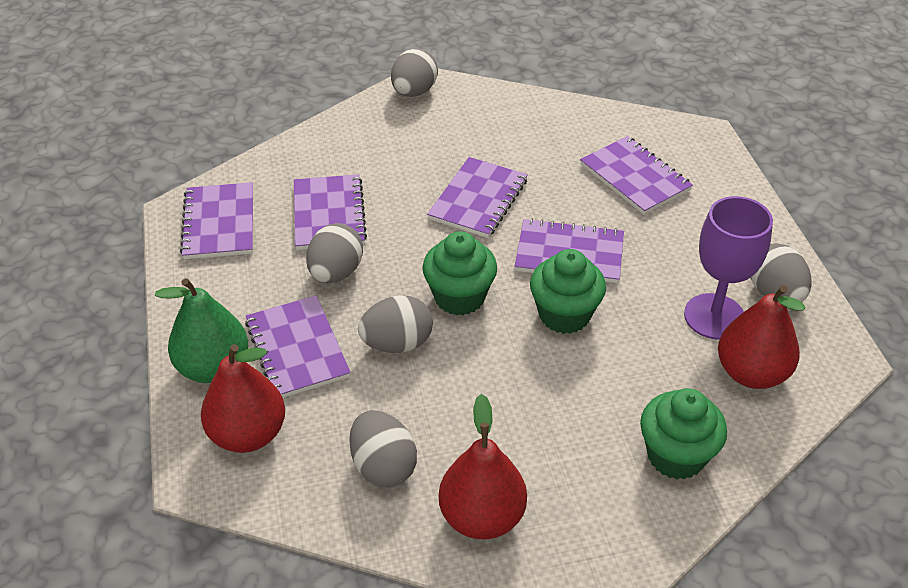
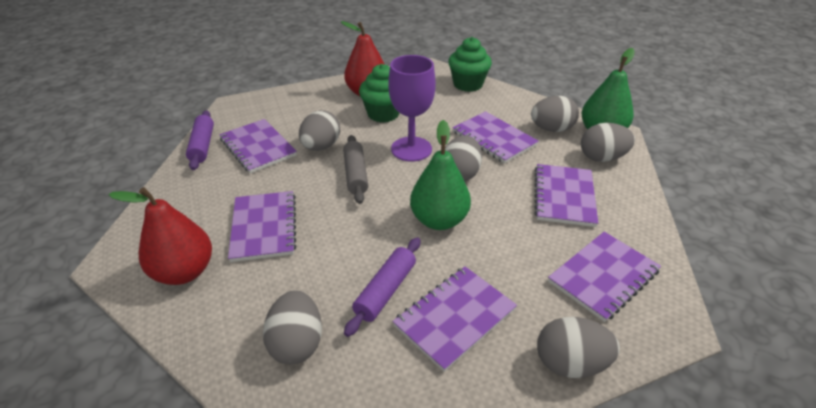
green cupcake: [422,231,497,315] [530,249,606,334] [640,388,727,479] = 3 -> [359,64,399,123] [448,37,492,92] = 2
green pear: [155,278,248,383] = 1 -> [410,120,471,230] [581,48,635,129] = 2
grey egg: [306,223,363,283] [349,410,417,488] [358,295,433,353] [391,48,438,97] [751,243,812,302] = 5 -> [263,291,322,364] [299,110,340,151] [445,135,482,182] [531,96,579,132] [537,317,620,378] [581,123,635,162] = 6
grey rolling pin: none = 0 -> [343,135,368,204] = 1
purple rolling pin: none = 0 -> [186,110,214,170] [344,237,421,337] = 2
red pear: [201,344,285,453] [439,394,527,539] [718,285,806,389] = 3 -> [109,187,212,285] [341,21,385,96] = 2

